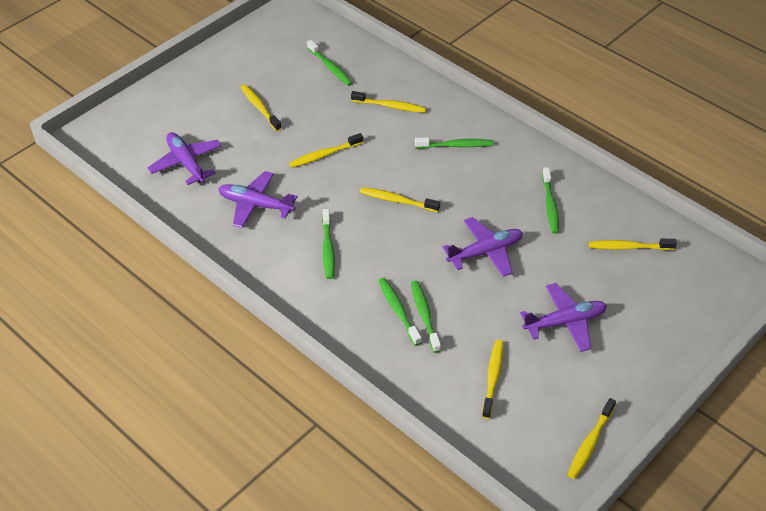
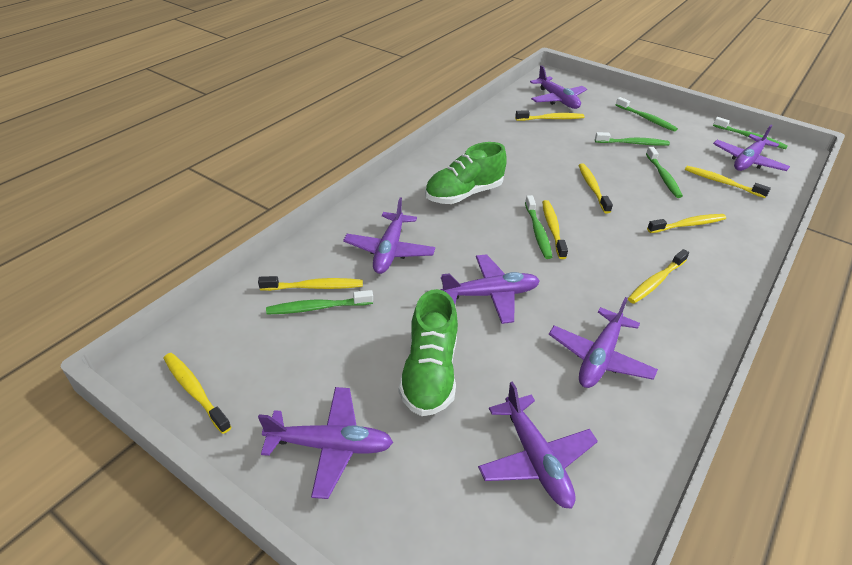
green shoe: none = 0 -> [399,289,458,416] [425,142,507,204] = 2
purple plane: [147,132,222,185] [218,171,298,228] [442,217,523,277] [520,283,607,352] = 4 -> [258,387,393,499] [343,198,435,274] [440,254,540,324] [478,382,598,509] [530,65,587,109] [549,297,658,388] [713,125,790,171] = 7
yellow toothbrush: [240,84,282,131] [289,133,363,168] [351,91,426,113] [360,187,440,212] [482,340,504,419] [568,398,616,479] [589,239,677,250] = 7 -> [163,353,232,434] [258,276,363,291] [515,110,584,121] [542,200,568,259] [578,163,613,214] [628,249,689,304] [647,214,726,233] [685,166,771,198] = 8

